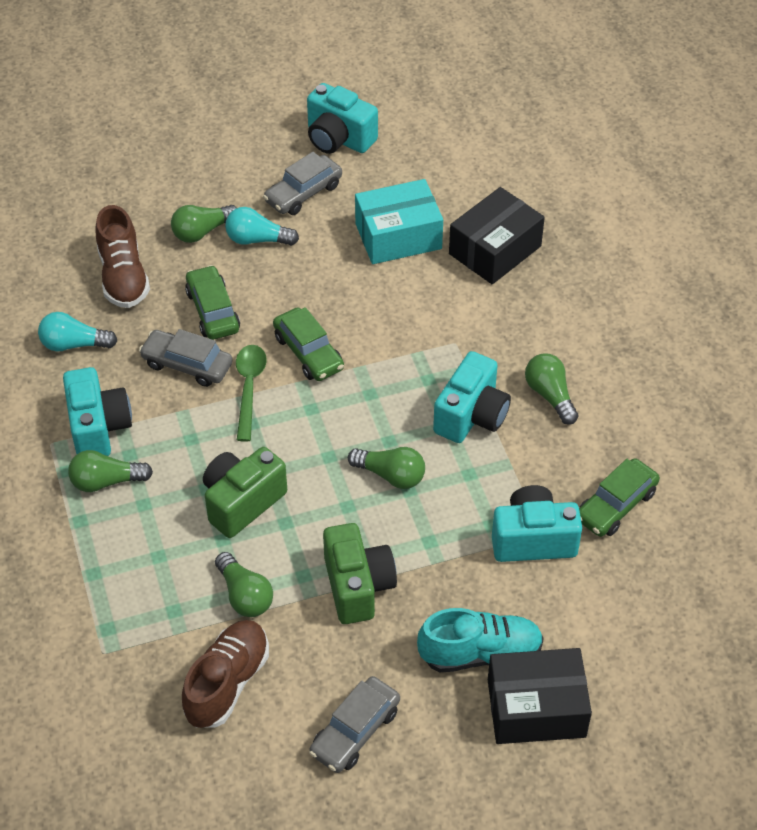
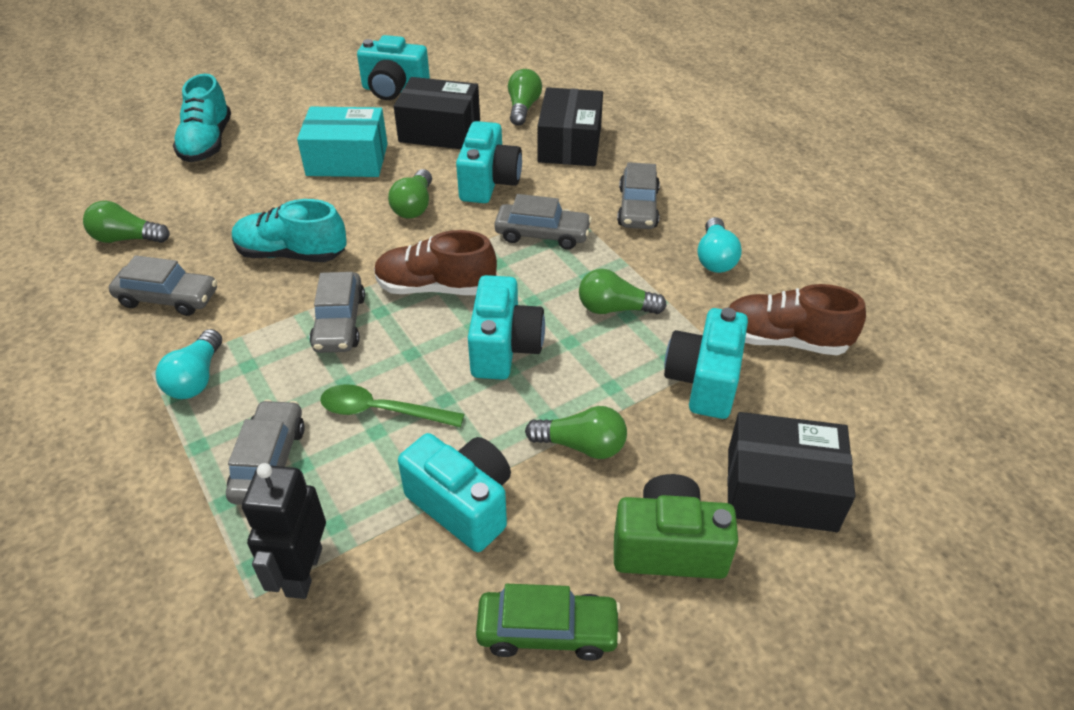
black box: [449,187,545,284] [488,648,592,744] = 2 -> [394,77,480,149] [537,87,603,166] [727,412,856,532] = 3
black robot: none = 0 -> [242,463,326,599] = 1
green camera: [203,447,287,538] [323,523,397,624] = 2 -> [614,474,738,579] = 1
green car: [185,265,240,340] [273,307,344,381] [579,458,660,537] = 3 -> [476,584,621,661] = 1
grey car: [139,329,232,387] [263,152,342,215] [309,676,400,773] = 3 -> [109,255,217,316] [226,400,305,505] [309,272,365,353] [494,194,592,249] [617,162,660,229] = 5
turquoise camera: [63,367,132,456] [307,83,378,154] [433,351,511,443] [492,485,582,562] = 4 -> [357,35,430,100] [398,433,511,552] [456,121,522,203] [468,275,545,380] [664,308,748,419] = 5
turquoise shoe: [417,608,544,673] = 1 -> [173,74,231,162] [232,199,347,262] = 2

